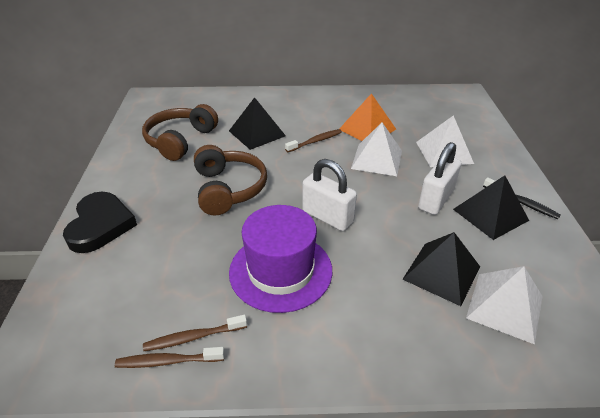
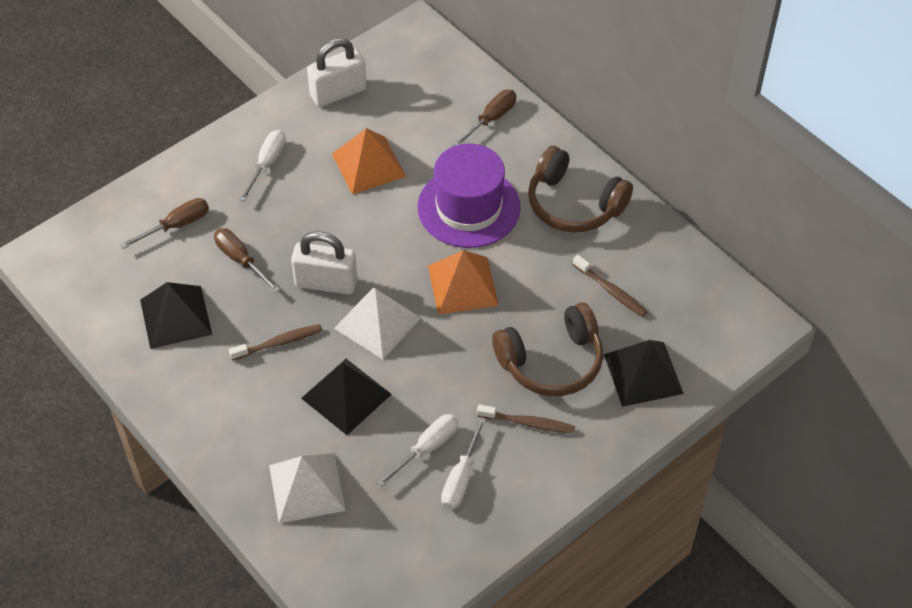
black heart: [63,192,137,253] = 1 -> none = 0
black toothbrush: [483,177,560,219] = 1 -> none = 0
brown screwdriver: none = 0 -> [120,198,209,249] [214,228,280,293] [453,90,517,146] = 3
orange pyramid: [339,93,396,141] = 1 -> [332,128,406,195] [428,250,499,315] = 2
white pyramid: [351,123,402,176] [416,115,474,167] [466,266,542,345] = 3 -> [269,453,346,523] [334,288,421,359] = 2
white screwdriver: none = 0 -> [239,130,286,202] [377,414,458,487] [441,417,486,509] = 3

